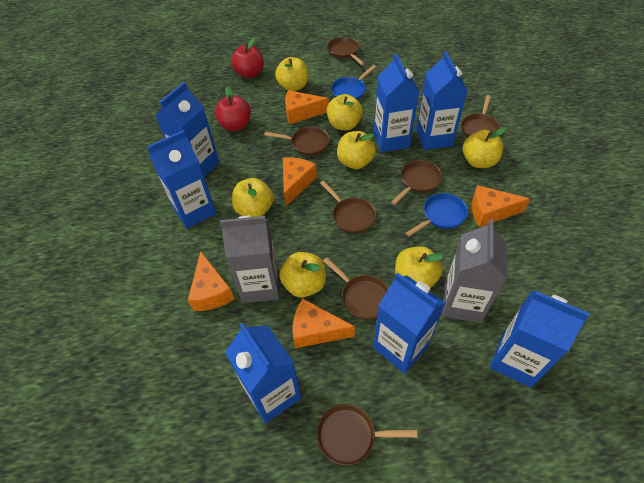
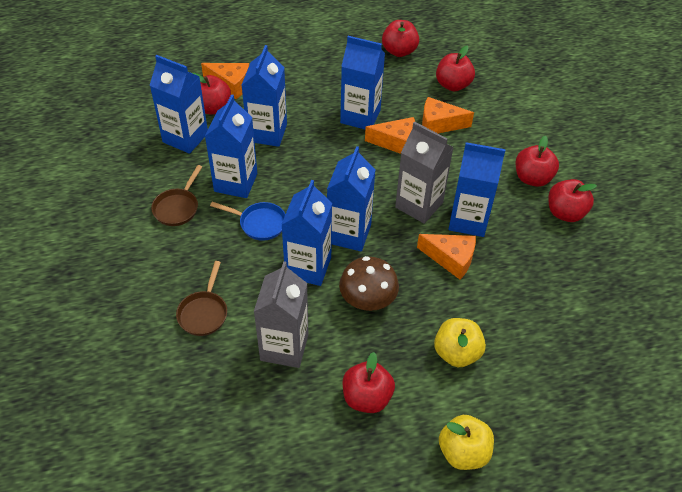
blue pan: [331,65,376,100] [406,193,468,237] = 2 -> [210,202,285,241] = 1
brown mushroom: none = 0 -> [339,256,399,311] = 1
brown pan: [264,127,329,156] [317,404,418,465] [320,181,376,234] [323,257,389,319] [327,37,365,66] [391,160,442,205] [461,95,500,137] = 7 -> [151,165,202,226] [176,261,227,336] = 2
orange cheese: [188,251,235,311] [283,157,317,206] [285,90,329,124] [293,298,355,348] [472,185,530,227] = 5 -> [201,63,249,99] [365,117,415,154] [417,234,476,279] [422,97,474,133] = 4
red apple: [215,87,251,131] [231,38,264,78] = 2 -> [192,73,231,114] [343,352,395,413] [382,20,419,57] [436,46,475,91] [516,136,559,187] [548,179,597,222] = 6
yellow apple: [232,178,274,217] [275,57,308,91] [279,252,326,298] [327,94,363,130] [337,131,376,169] [395,246,444,288] [463,128,505,168] = 7 -> [434,318,486,367] [439,415,494,470] = 2

